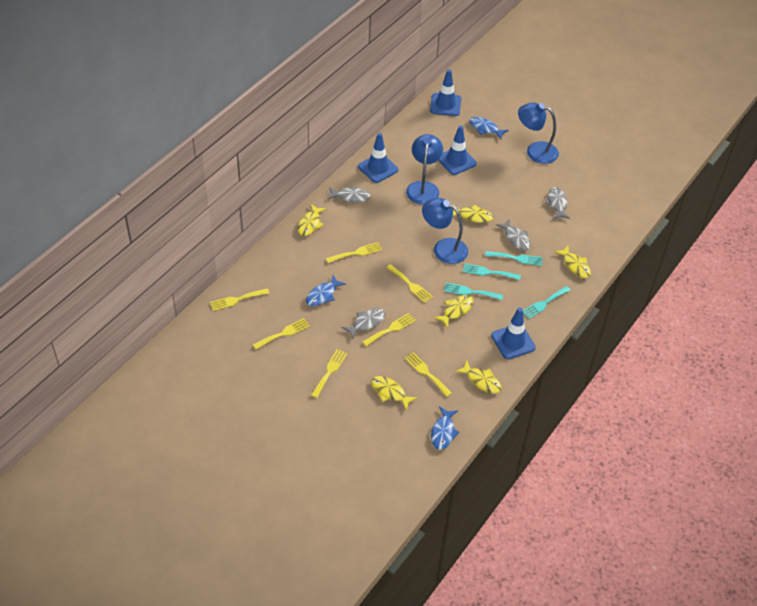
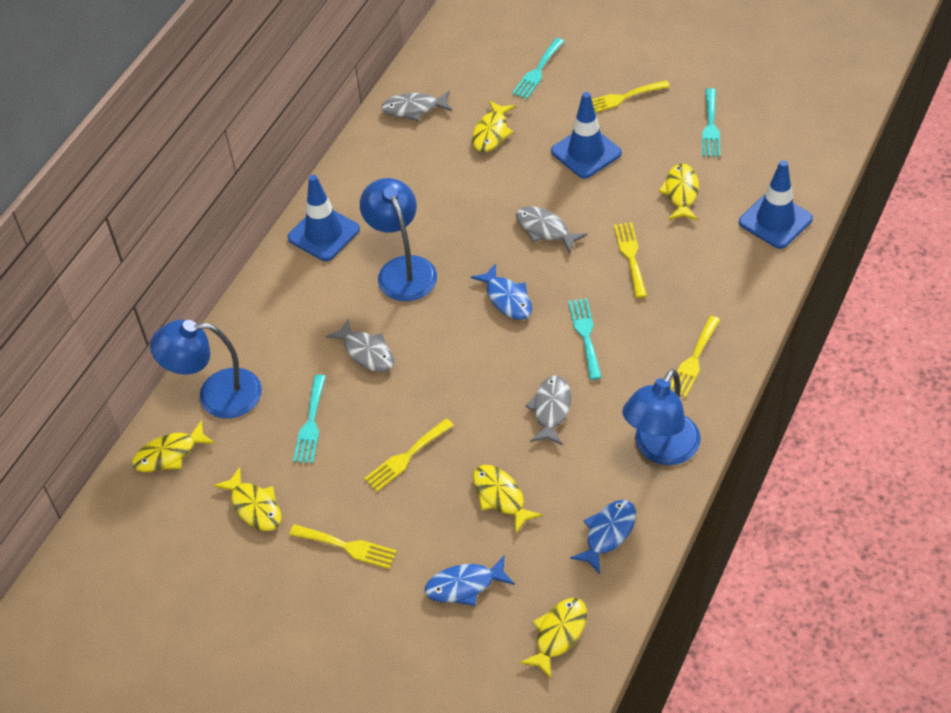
blue traffic cone: [358,133,399,183] [430,69,461,116] [438,125,477,175] [491,307,536,359] = 4 -> [288,175,360,261] [551,92,622,179] [739,160,813,249] = 3
yellow fork: [210,288,270,311] [253,318,310,349] [311,349,347,398] [326,242,382,263] [362,313,416,346] [386,264,433,303] [405,352,452,397] = 7 -> [289,524,397,569] [364,418,454,492] [592,80,670,113] [614,222,647,298] [670,316,720,397] = 5

